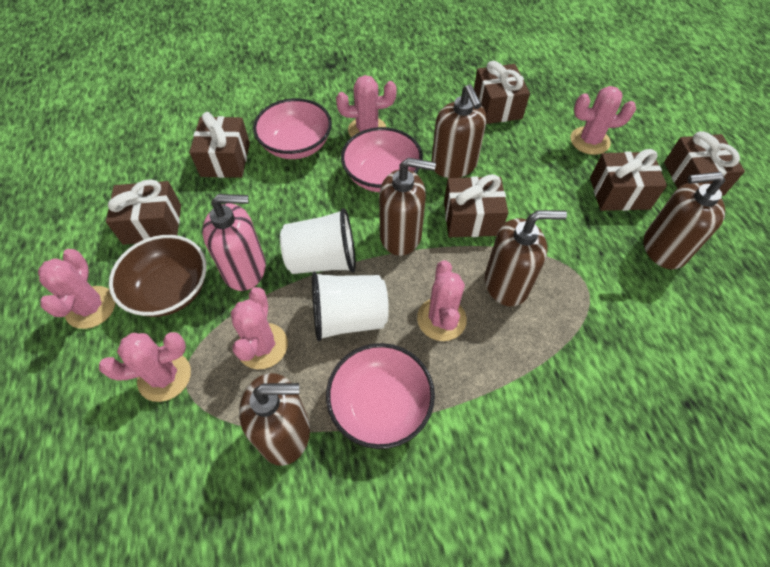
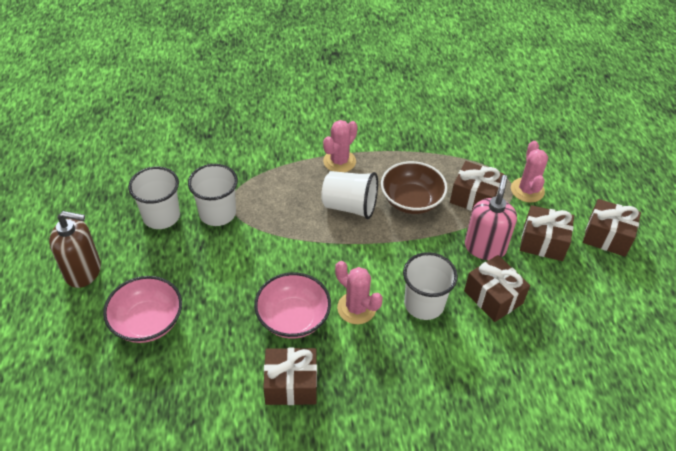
brown gift: [106,179,181,245] [189,112,250,178] [444,174,508,237] [474,61,530,124] [590,149,667,211] [664,131,745,196] = 6 -> [263,348,317,405] [450,161,504,211] [464,255,530,322] [520,205,574,261] [583,199,641,257] = 5
brown soap dispenser: [239,373,310,466] [379,158,436,256] [431,84,487,178] [485,210,567,306] [644,172,725,269] = 5 -> [49,211,101,288] = 1
pink bowl: [253,98,332,159] [326,343,435,449] [341,127,423,192] = 3 -> [103,276,182,343] [254,272,331,339] = 2
pink cactus: [38,249,115,329] [99,332,191,402] [230,287,288,369] [336,75,397,137] [417,260,467,341] [570,86,636,155] = 6 -> [323,120,358,172] [335,261,383,324] [511,141,548,203] = 3
white cup: [280,208,356,274] [312,272,389,341] = 2 -> [128,167,180,229] [188,164,238,226] [321,171,378,219] [403,252,458,320] = 4

